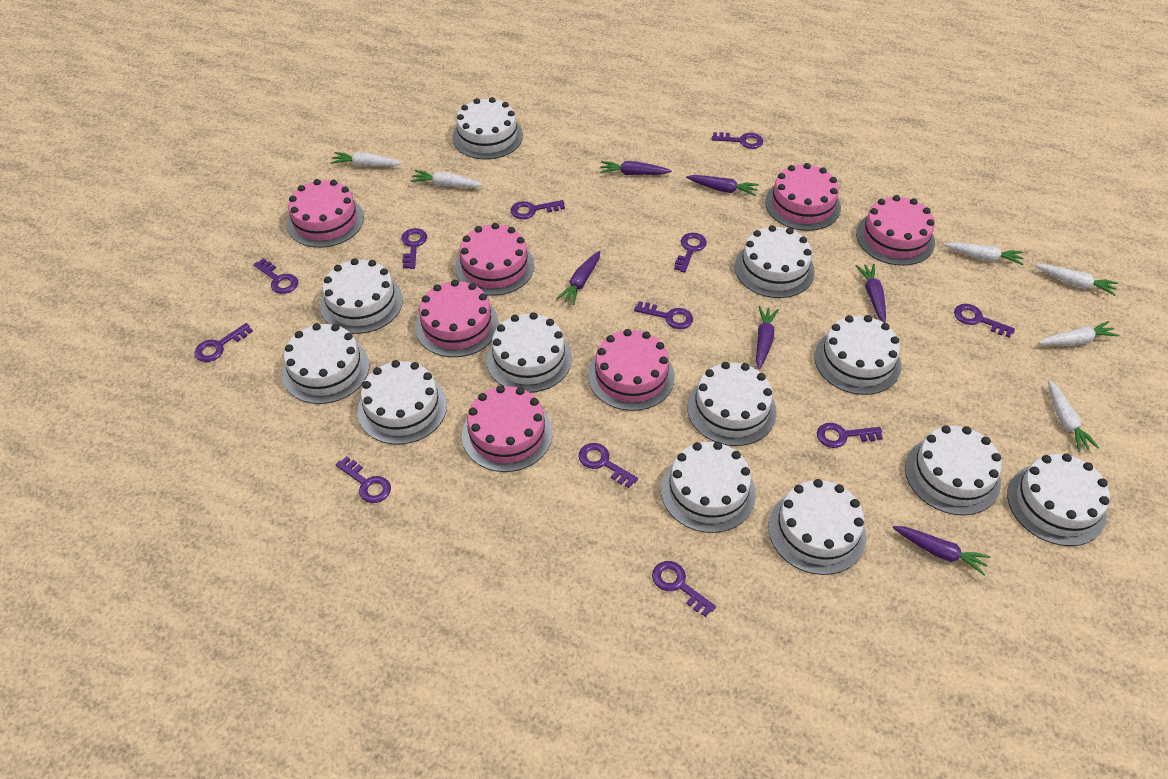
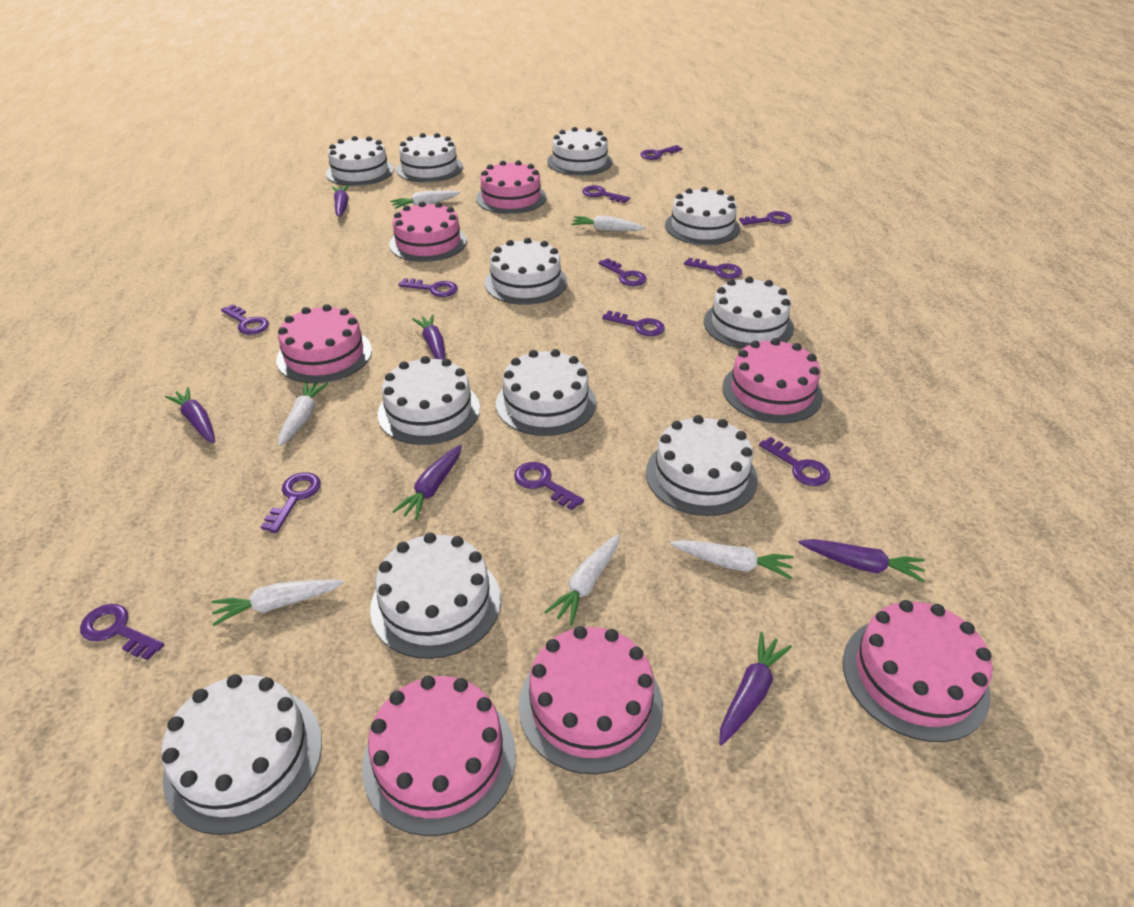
white cake: [282,323,369,404] [320,258,403,334] [358,360,447,445] [452,97,523,159] [486,312,572,393] [661,442,756,533] [687,362,777,446] [735,225,815,298] [768,479,867,575] [814,315,901,395] [905,426,1002,515] [1007,453,1110,546] = 12 -> [161,674,322,835] [326,136,394,186] [370,533,501,659] [378,356,480,445] [396,133,463,183] [485,238,567,305] [496,349,596,436] [547,127,613,176] [646,415,758,516] [665,187,740,245] [704,276,794,349] = 11

